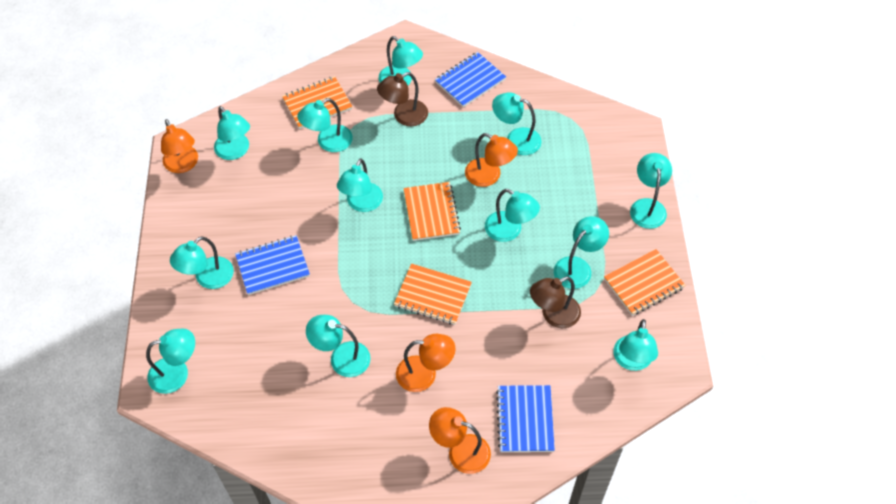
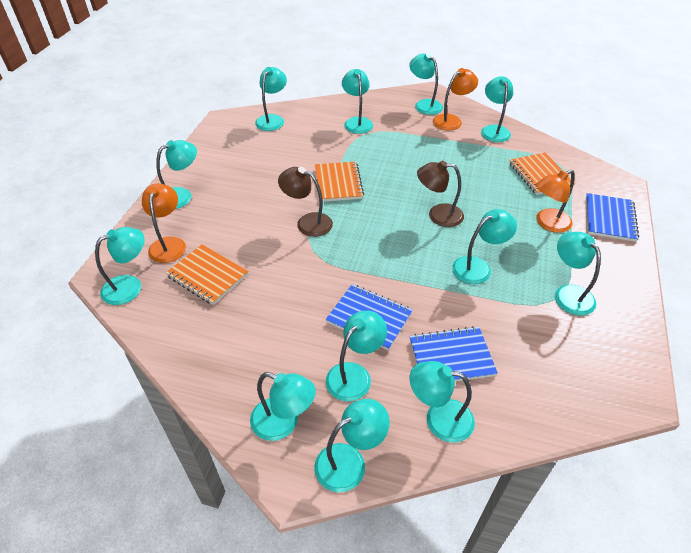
orange lamp: [161,119,198,173] [396,334,455,392] [429,407,491,474] [465,133,518,187] = 4 -> [142,183,186,263] [433,68,478,131] [536,170,575,233] = 3
orange notebook: [282,76,352,129] [394,263,472,325] [403,182,461,241] [604,249,686,316] = 4 -> [166,244,248,305] [315,161,364,202] [509,152,575,195] = 3

